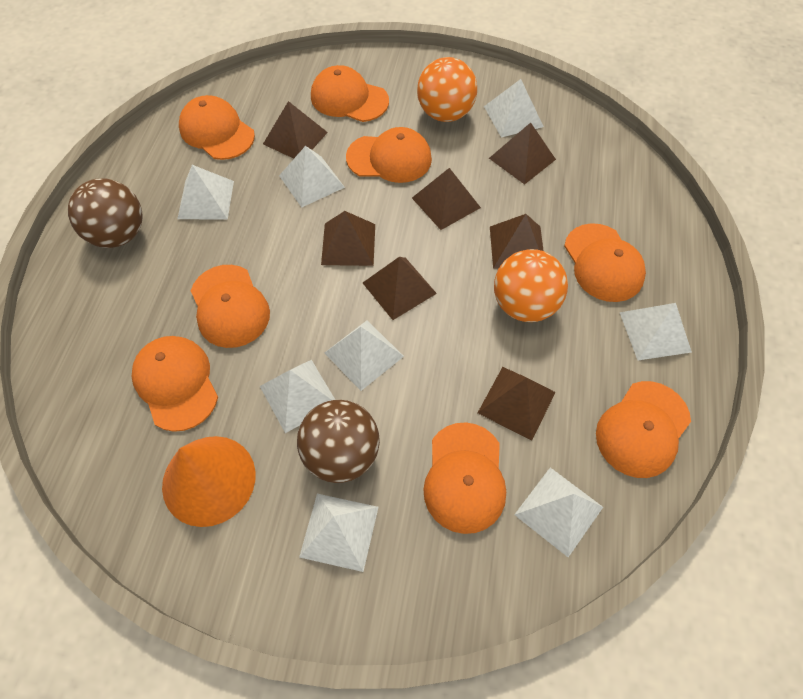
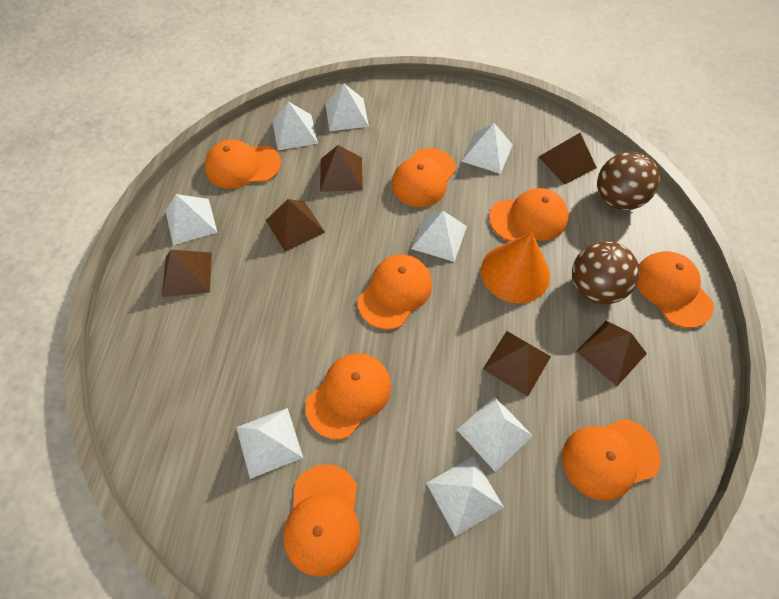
brown pyramid: [263,101,328,159] [321,211,375,266] [363,257,437,320] [412,168,481,230] [478,367,556,441] [489,122,556,185] [490,214,544,268] = 7 -> [162,250,212,297] [266,199,325,252] [320,145,363,192] [483,331,551,397] [539,133,597,185] [576,321,647,386] = 6
orange ball: [417,57,477,122] [494,249,568,322] = 2 -> none = 0

